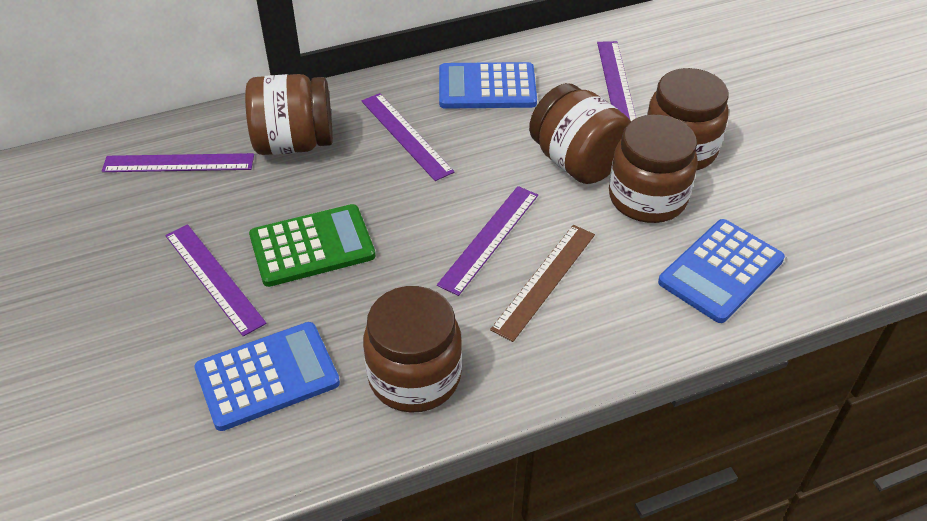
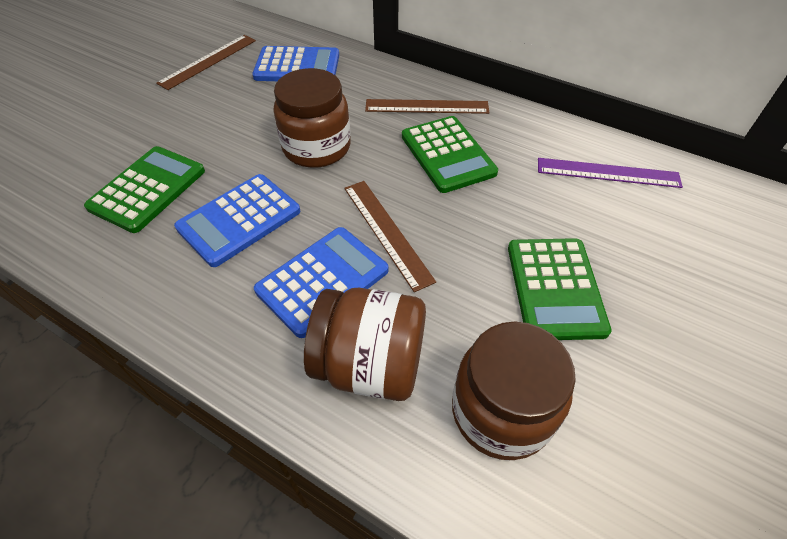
brown jar: [245,74,333,155] [363,286,462,413] [529,83,631,184] [609,114,698,223] [647,68,729,170] = 5 -> [274,68,351,168] [304,288,426,401] [452,322,576,460] = 3
brown ruler: [490,225,595,342] = 1 -> [156,35,256,90] [344,181,436,292] [365,99,489,114] = 3
green calculator: [249,204,375,287] = 1 -> [84,146,205,233] [402,116,498,193] [508,238,612,340] = 3
purple ruler: [102,153,254,172] [165,224,267,336] [362,93,455,181] [437,186,538,296] [597,41,636,121] = 5 -> [538,158,683,188] = 1

